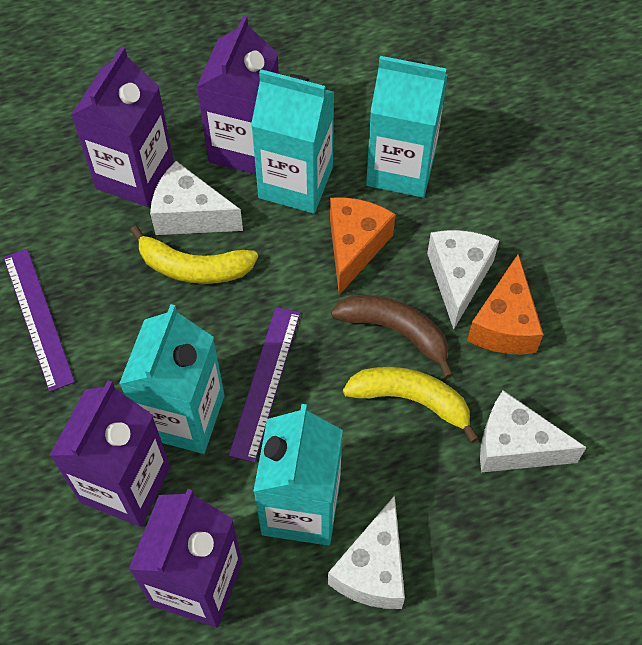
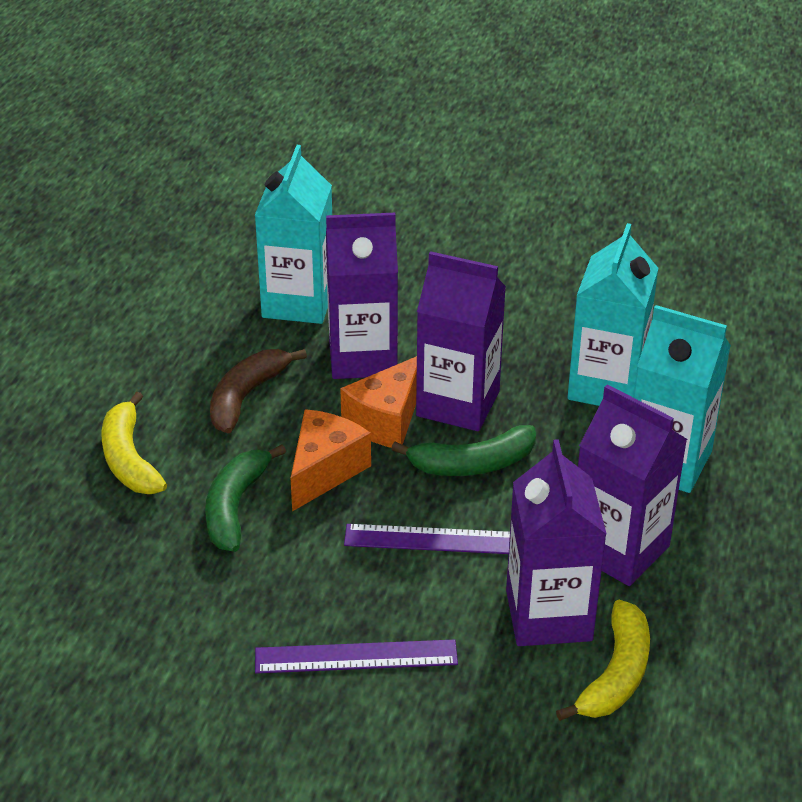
green banana: none = 0 -> [205,444,286,552] [391,425,536,476] = 2
turquoise carton: [119,304,224,454] [251,69,334,213] [253,404,343,545] [366,56,448,198] = 4 -> [254,145,332,324] [567,223,659,406] [634,305,731,493] = 3
white cheese: [150,161,243,235] [328,495,405,609] [427,230,499,329] [480,390,587,473] = 4 -> none = 0

